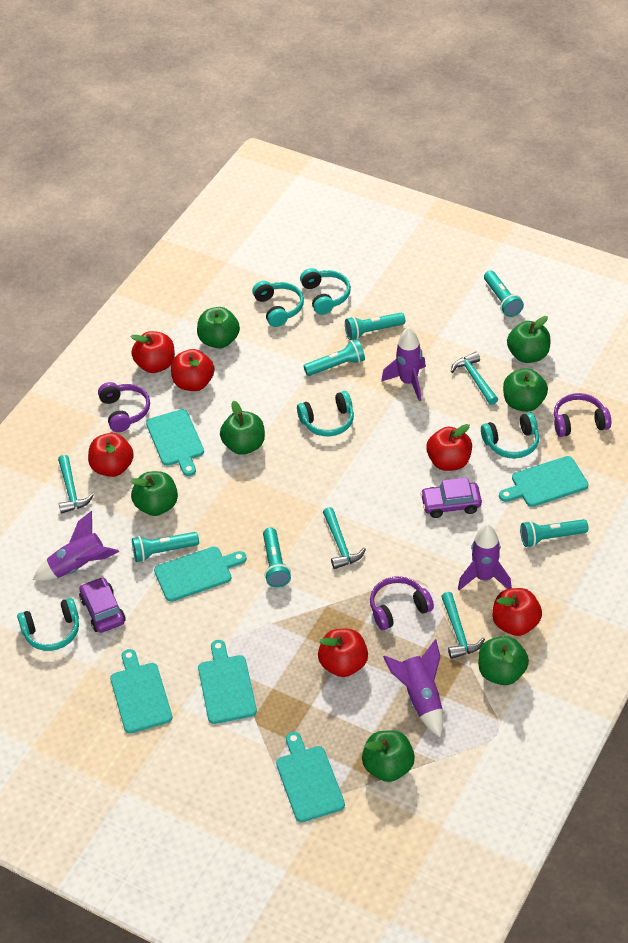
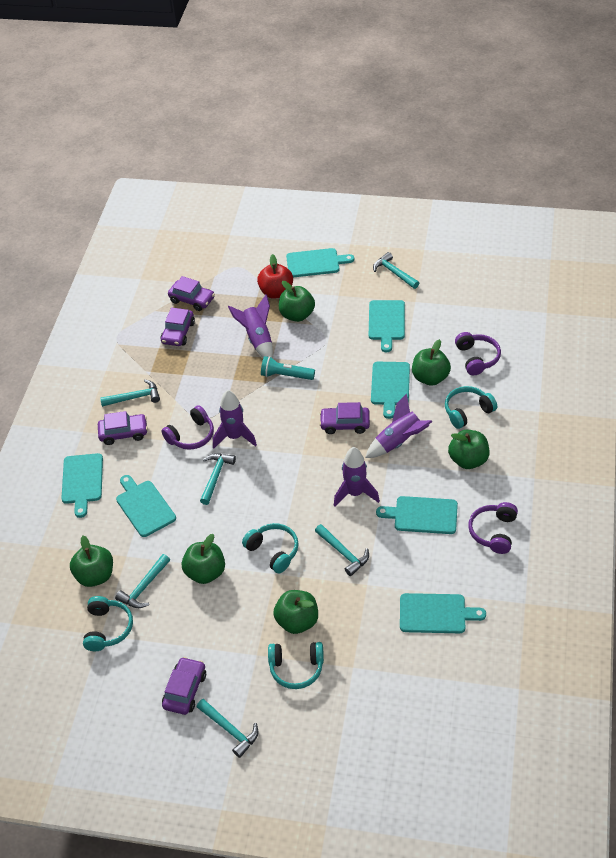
green apple: [130,471,178,516] [197,307,240,348] [220,401,265,455] [362,730,415,782] [478,636,529,685] [503,368,548,412] [507,316,550,363] = 7 -> [70,536,113,587] [182,534,225,584] [273,590,318,634] [279,281,315,322] [412,339,451,386] [448,430,489,469] = 6
purple car: [79,577,126,633] [420,477,482,518] = 2 -> [98,411,148,445] [160,308,195,346] [162,657,206,715] [168,276,215,311] [319,402,370,434] = 5
red apple: [88,433,134,477] [131,331,175,373] [171,349,214,391] [318,629,368,677] [426,424,472,471] [492,588,542,636] = 6 -> [257,254,293,298] = 1
turquoise cutting board: [110,649,173,733] [146,409,204,476] [154,547,247,602] [198,640,257,724] [276,732,345,822] [499,456,588,507] = 6 -> [61,453,103,518] [116,475,176,537] [286,248,354,277] [369,300,405,352] [371,362,410,419] [376,496,458,534] [400,593,486,633] = 7
turquoise flashlight: [132,532,199,562] [263,528,291,587] [304,339,365,376] [345,313,405,340] [484,271,524,317] [520,519,588,547] = 6 -> [261,356,315,380] = 1
turquoise hammer: [58,455,94,514] [323,507,366,569] [441,592,485,659] [451,352,498,405] = 4 -> [100,380,160,407] [115,554,170,608] [197,699,259,758] [200,454,236,505] [315,524,369,576] [373,252,419,289] = 6
turquoise headphones: [17,598,79,651] [252,281,304,327] [297,391,354,436] [300,268,351,315] [481,412,539,459] = 5 -> [83,596,133,651] [242,523,299,574] [268,642,324,689] [445,386,497,429] = 4

